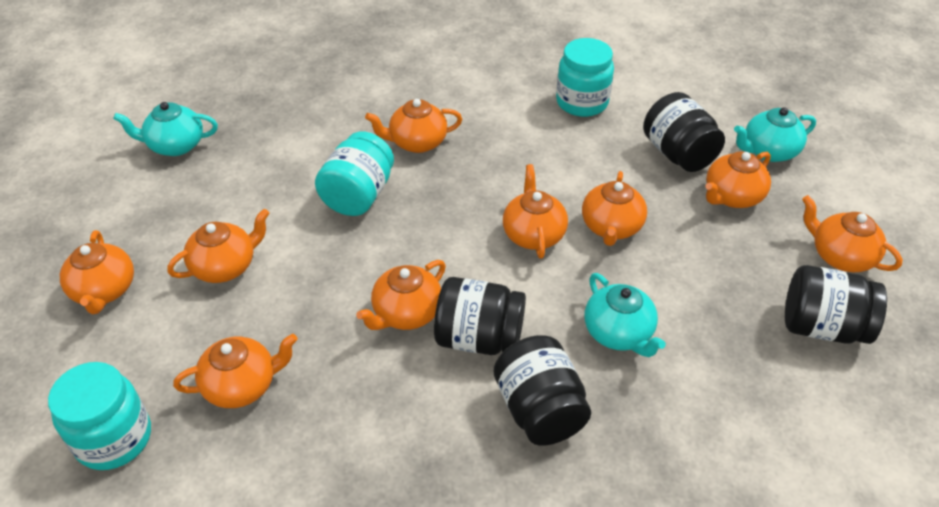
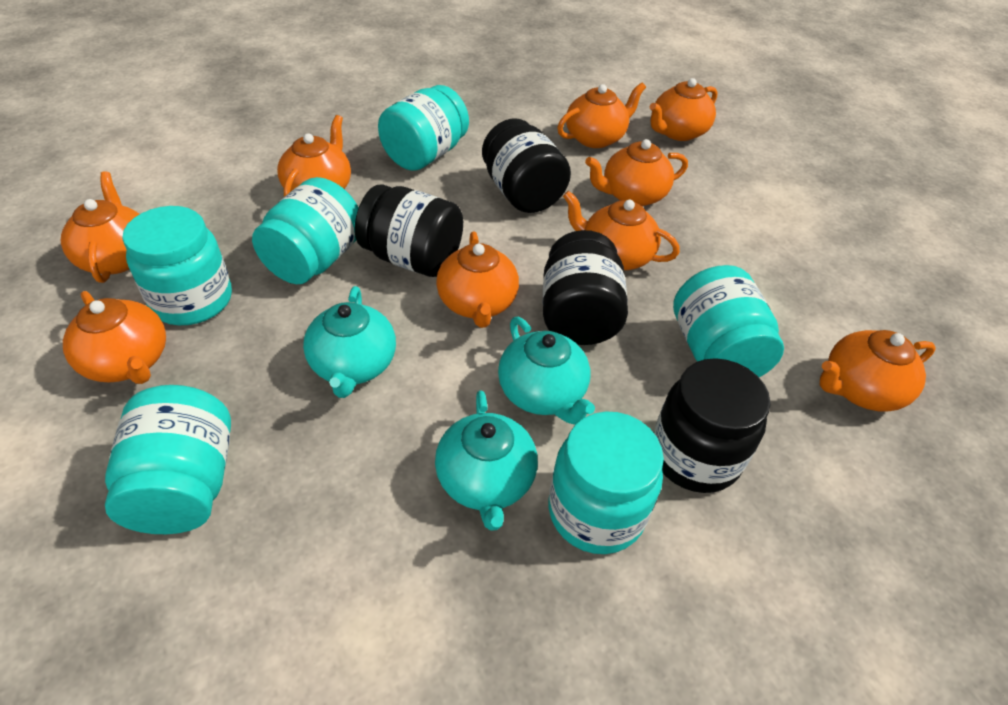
turquoise jar: [48,362,151,470] [315,132,394,216] [556,38,614,117] = 3 -> [105,385,231,534] [122,206,232,325] [252,177,359,284] [378,85,469,171] [549,411,664,554] [673,265,784,377] = 6

